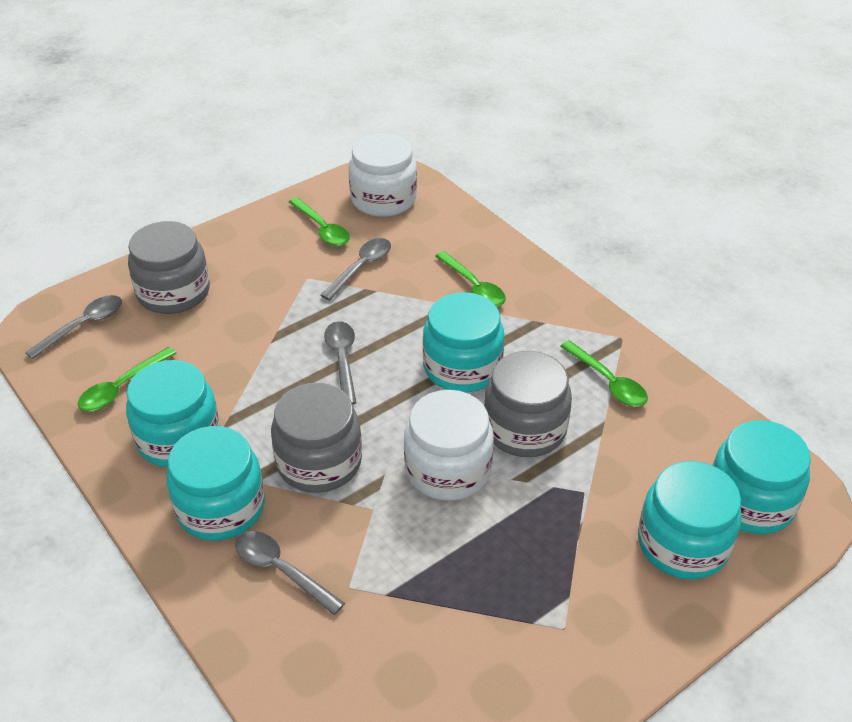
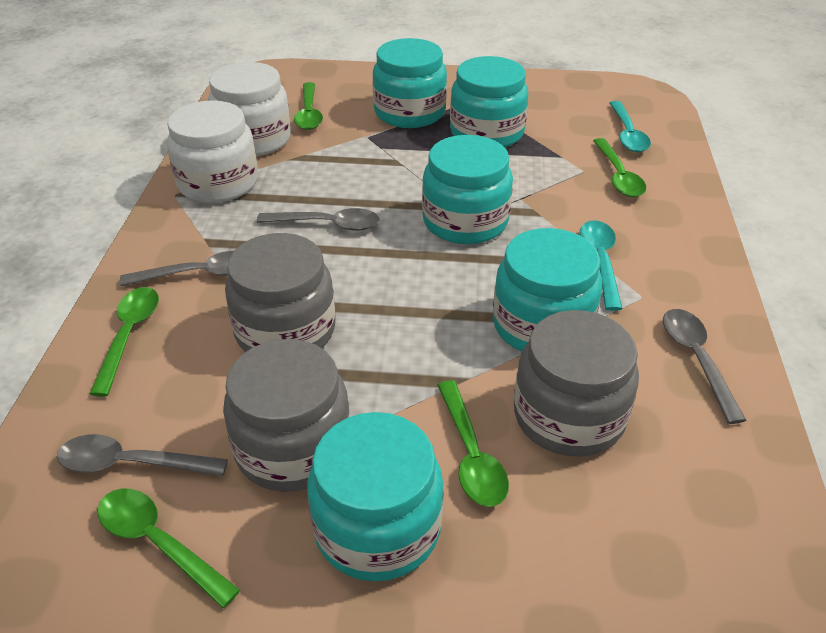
green spoon: [78,347,177,411] [289,197,350,246] [435,251,506,307] [560,340,648,406] = 4 -> [89,287,159,397] [98,489,240,608] [294,82,323,130] [437,380,509,507] [593,138,646,197] = 5
turquoise spoon: none = 0 -> [580,220,623,311] [610,101,651,152] = 2

